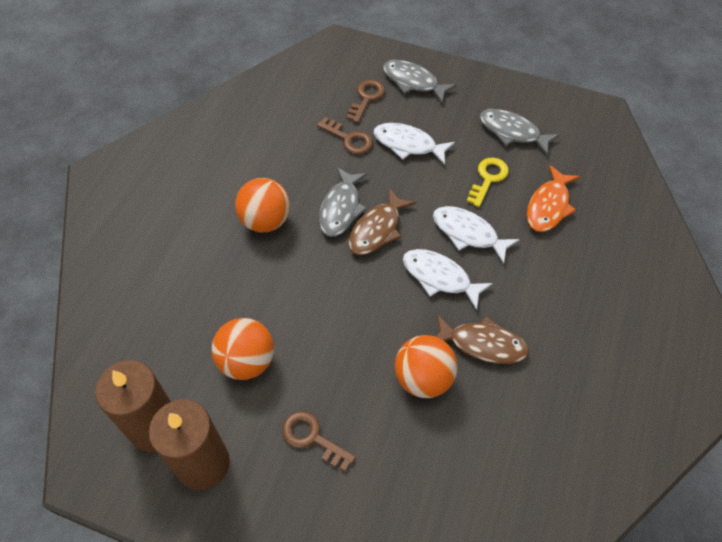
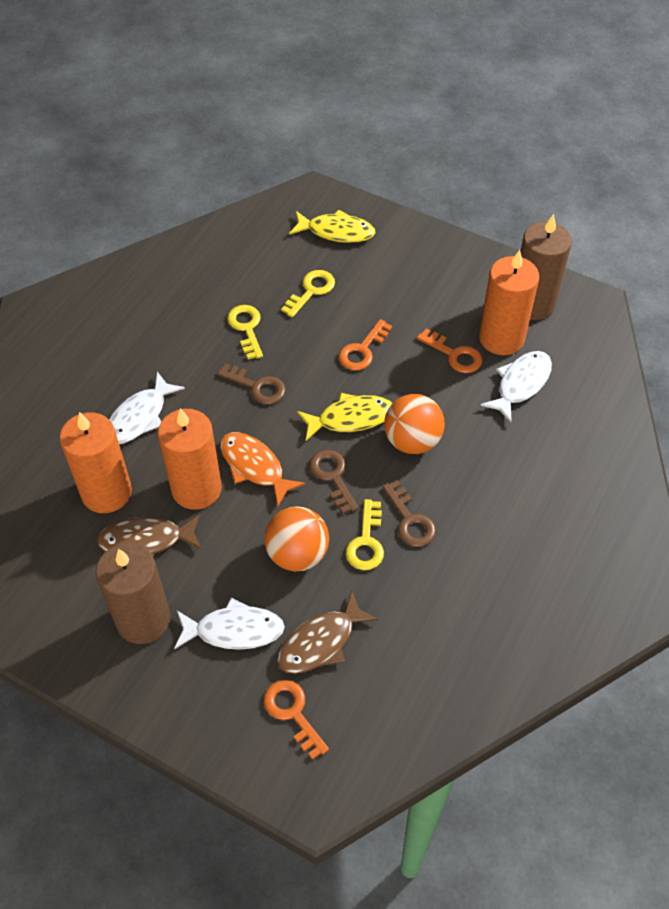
grey fish: [319,167,367,237] [383,60,457,103] [480,109,560,156] = 3 -> none = 0
orange ball: [212,318,274,380] [235,178,290,233] [395,335,457,398] = 3 -> [264,506,329,572] [384,394,445,454] = 2
orange candle: none = 0 -> [60,412,132,513] [158,408,222,510] [479,250,539,355] = 3
orange key: none = 0 -> [264,680,329,760] [339,319,392,371] [417,328,482,373] = 3
yellow fish: none = 0 -> [289,210,376,243] [297,393,392,441] = 2
yellow key: [467,158,509,207] = 1 -> [227,305,263,360] [281,270,335,318] [346,499,384,570] = 3

